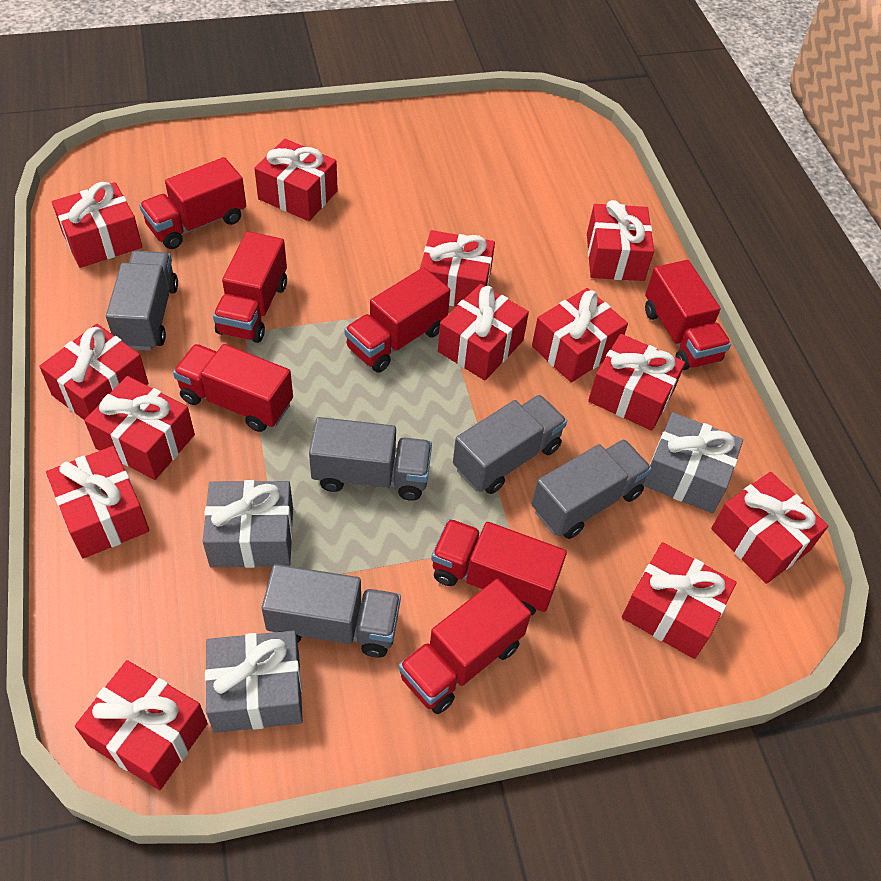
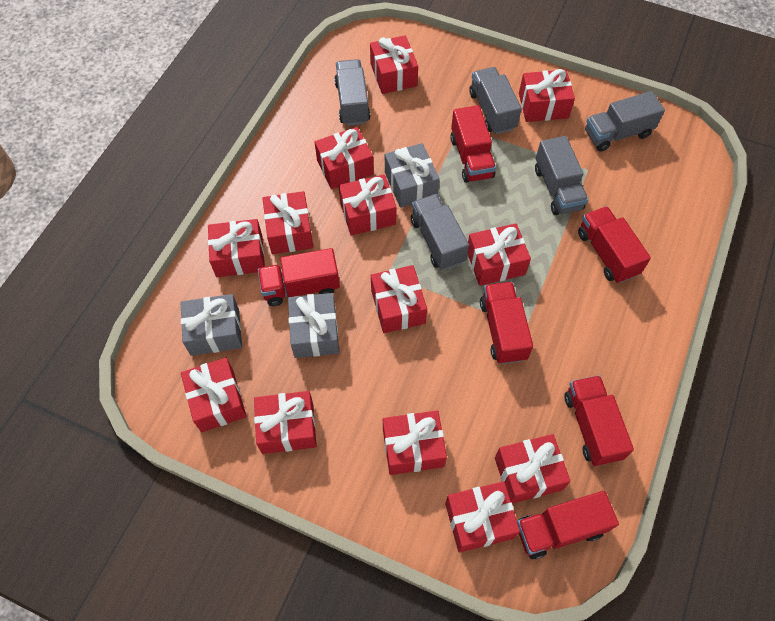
red truck: [139,157,246,249] [173,344,293,432] [213,231,287,343] [344,267,450,373] [399,578,531,714] [431,519,567,615] [645,260,731,370] = 7 -> [258,248,340,306] [450,105,496,183] [480,282,533,364] [517,491,619,559] [564,375,634,466] [578,206,651,283] = 6

